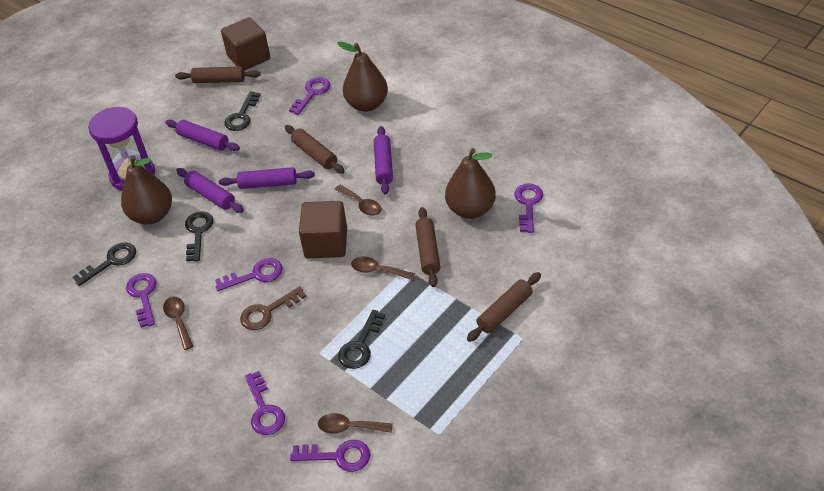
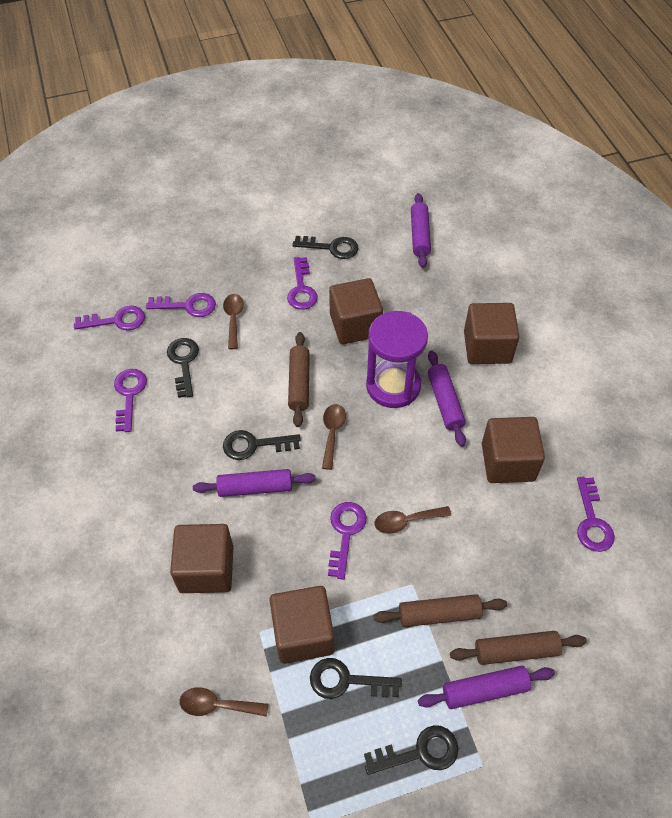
black key: [73,242,136,286] [185,212,214,262] [224,91,260,131] [338,310,385,369] = 4 -> [167,338,199,398] [223,430,301,460] [292,236,358,259] [310,658,402,699] [364,725,459,775] = 5
brown cube: [221,17,270,71] [299,201,347,258] = 2 -> [170,524,233,593] [270,586,335,664] [329,278,383,344] [464,303,520,364] [482,417,545,483] = 5
brown key: [240,286,306,330] = 1 -> none = 0
brown pear: [121,156,172,225] [337,42,388,112] [445,148,496,219] = 3 -> none = 0
brown rolling pin: [175,67,261,83] [285,125,344,174] [415,207,440,287] [467,272,541,342] = 4 -> [288,332,310,427] [373,594,507,627] [450,631,587,665] = 3

